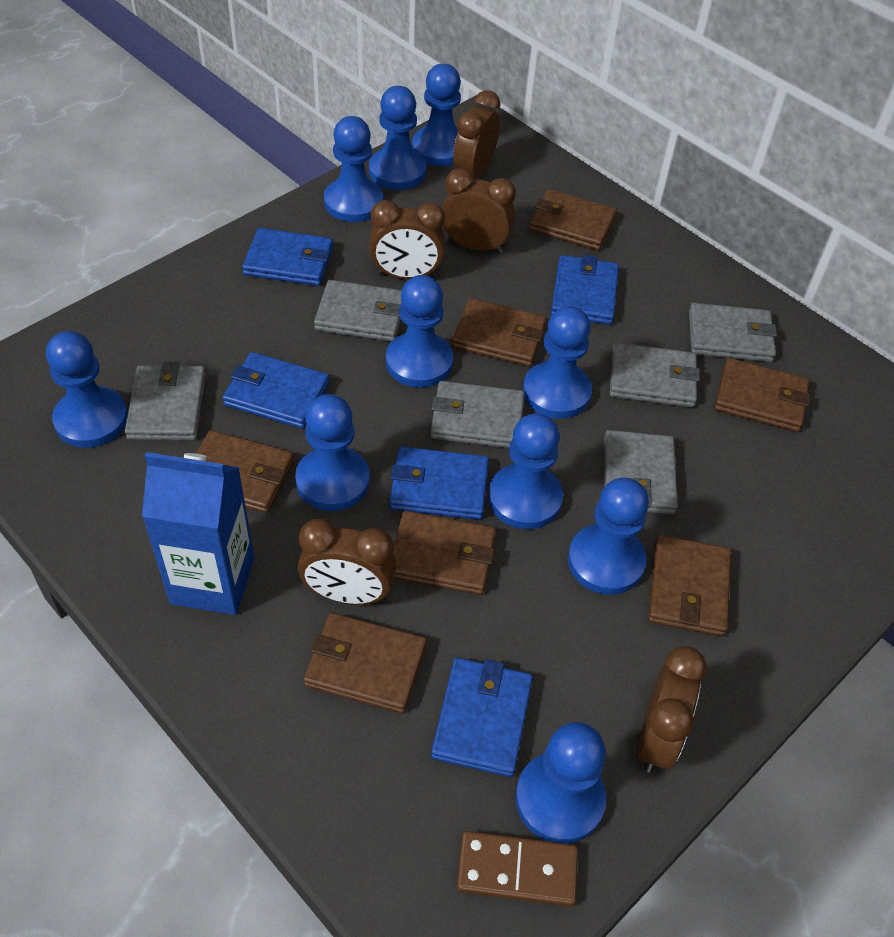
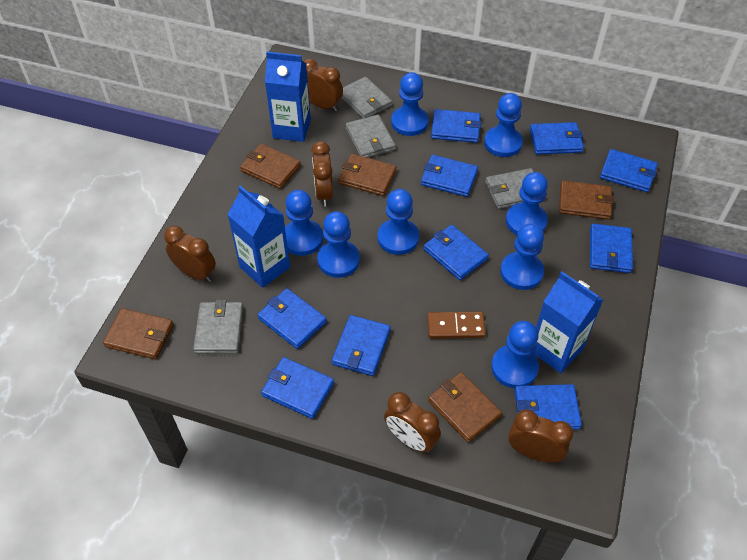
blue carton: [142,452,254,615] = 1 -> [227,186,290,288] [265,52,311,142] [533,272,603,373] = 3
blue pawn: [46,331,128,448] [295,394,370,511] [324,116,383,222] [369,86,426,190] [386,275,453,388] [412,64,461,166] [488,413,563,529] [516,722,606,844] [523,306,592,419] [568,478,649,595] = 10 -> [285,190,323,256] [317,211,360,278] [378,189,419,255] [391,72,429,136] [484,93,523,157] [491,321,539,388] [500,223,544,290] [506,172,548,235] = 8
blue wallet: [222,352,329,429] [242,228,333,286] [390,447,489,520] [431,658,533,777] [551,255,619,325] = 5 -> [257,288,327,349] [261,357,334,419] [332,315,391,376] [421,155,478,197] [423,225,489,280] [431,109,481,143] [514,384,582,430] [530,122,584,155] [590,224,633,273] [600,149,658,192] = 10
brown wallet: [196,430,294,513] [304,613,427,713] [393,510,496,595] [452,298,547,367] [529,189,617,250] [648,535,731,636] [714,358,811,432] = 7 -> [103,308,174,359] [240,144,301,189] [338,154,397,196] [428,372,502,442] [559,180,614,220] = 5
grey wallet: [125,362,206,440] [314,280,402,342] [430,381,524,448] [604,430,678,515] [610,342,700,407] [689,303,777,362] = 6 -> [193,300,243,354] [342,77,392,118] [346,115,396,158] [485,168,534,209] = 4

